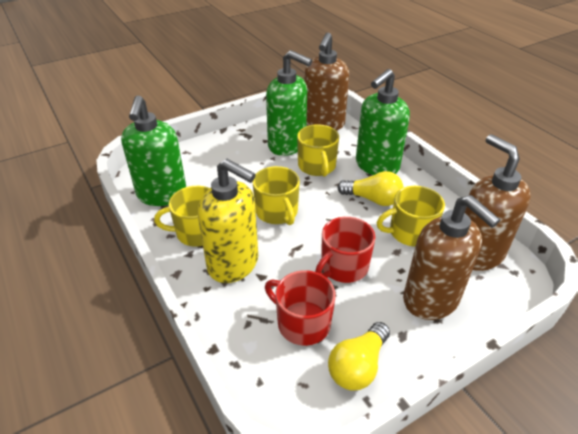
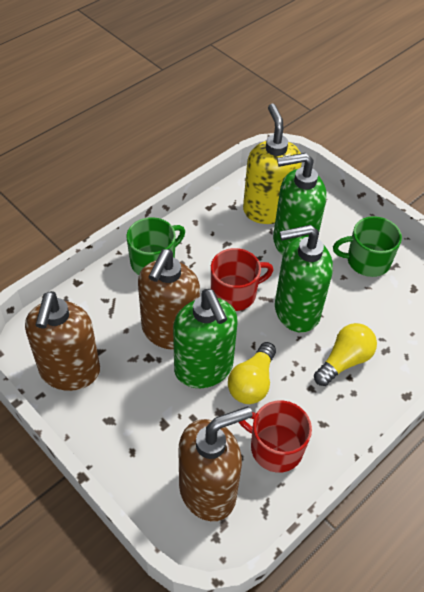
green mug: none = 0 -> [126,217,185,275] [333,216,402,277] = 2
yellow mug: [154,186,210,247] [253,166,300,225] [297,124,339,177] [377,186,445,247] = 4 -> none = 0

